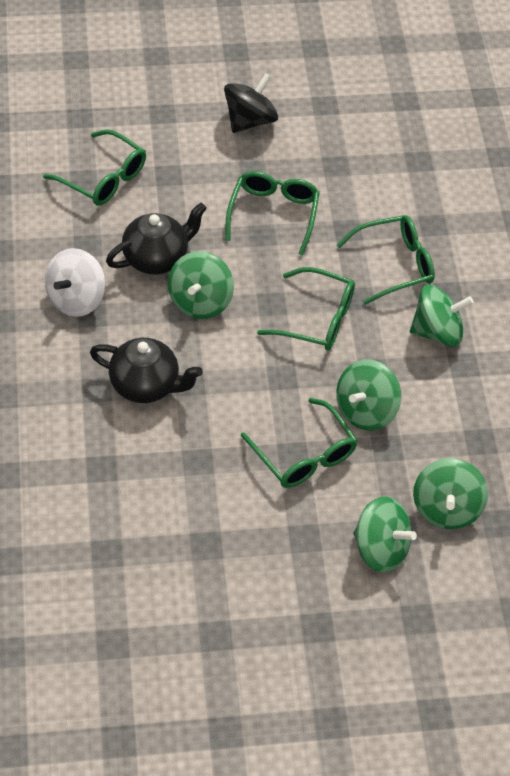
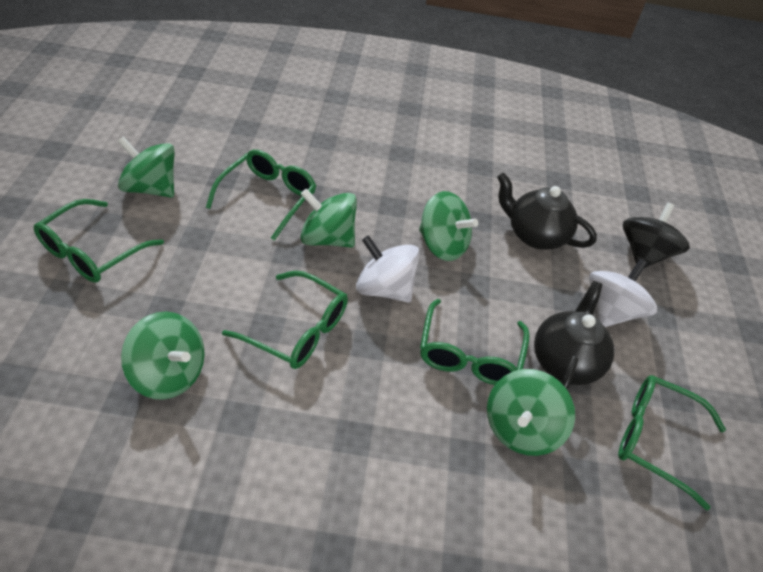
white spinning top: [45,248,106,317] = 1 -> [356,235,420,302] [589,259,657,327] = 2

